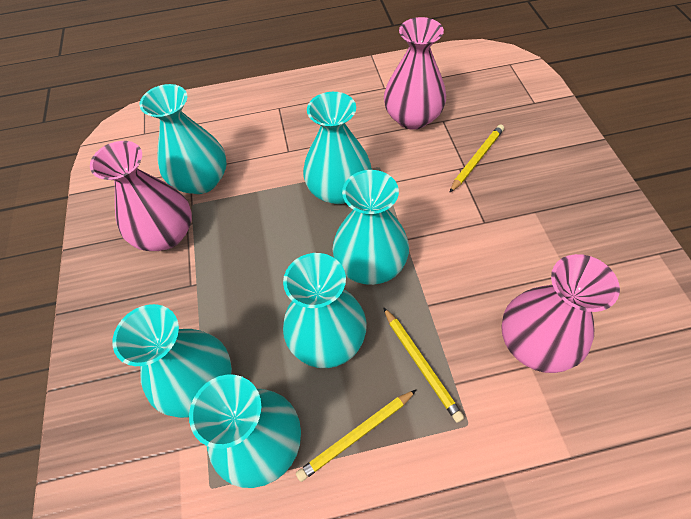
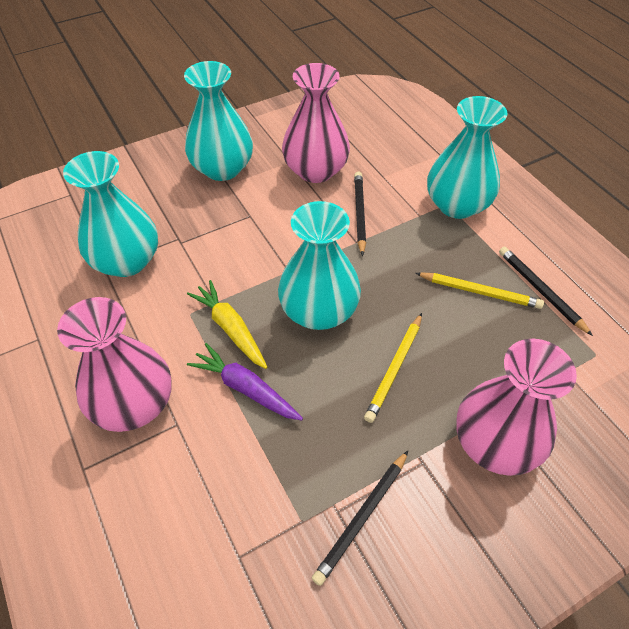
black pencil: none = 0 -> [312,451,408,586] [354,171,366,256] [499,246,593,336] = 3
purple carrot: none = 0 -> [187,343,303,421] = 1
turquoise vase: [112,304,232,418] [140,84,227,194] [189,375,301,488] [283,253,367,368] [303,92,372,204] [333,170,409,285] = 6 -> [63,151,158,277] [184,61,253,181] [278,201,361,330] [427,96,508,219] = 4
yellow carrot: none = 0 -> [187,280,268,369] = 1
yellow pencil: [296,390,416,482] [383,307,464,423] [449,124,504,193] = 3 -> [364,313,422,423] [415,272,544,309] = 2

